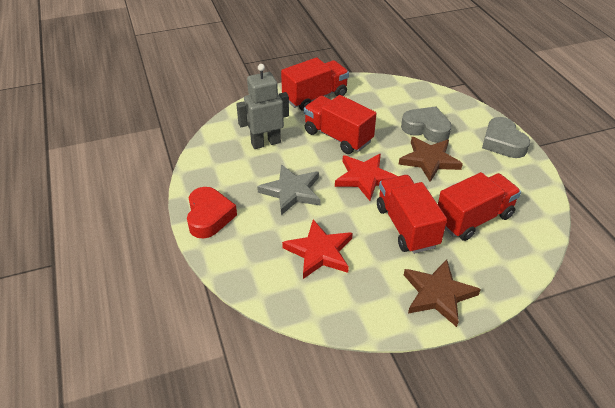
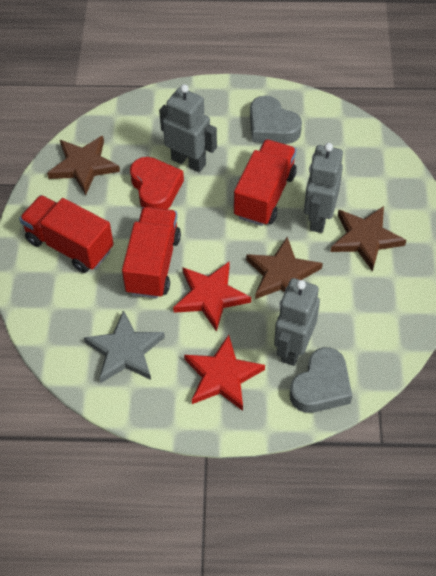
brown star: [399,137,463,182] [404,259,481,327] = 2 -> [47,136,120,195] [246,237,323,299] [330,206,406,272] = 3
grey robot: [236,64,289,149] = 1 -> [159,84,217,172] [274,278,320,366] [304,143,343,233] = 3
red truck: [281,57,349,111] [304,95,376,154] [377,175,447,254] [438,172,521,241] = 4 -> [19,195,114,273] [122,207,181,299] [234,139,297,226] = 3

